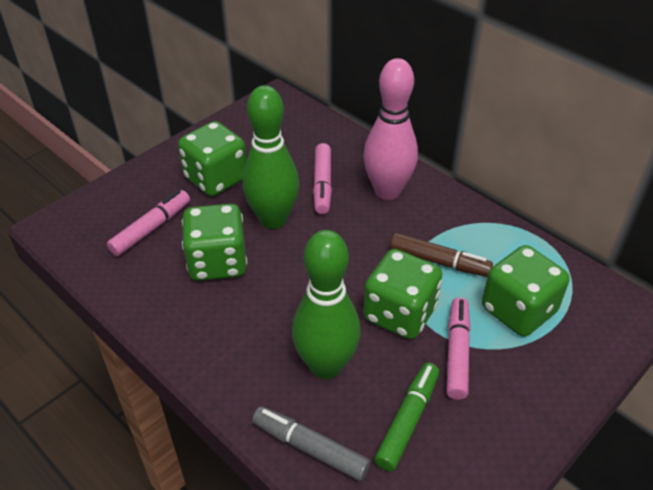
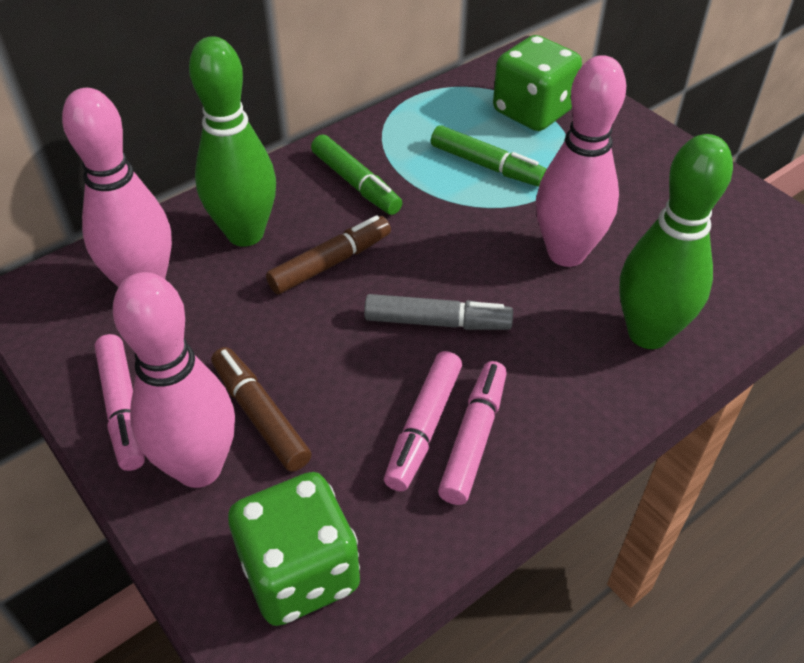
brown marker: [390,233,493,277] = 1 -> [211,347,311,472] [266,215,391,294] = 2
green dice: [178,121,247,196] [182,203,247,281] [363,249,442,339] [482,245,569,337] = 4 -> [228,472,360,626] [493,35,582,131] = 2
green marker: [374,363,439,471] = 1 -> [311,134,402,215] [431,125,547,186] = 2
pink bowling pin: [363,58,418,200] = 1 -> [62,88,172,287] [113,272,235,488] [536,55,626,267] = 3

